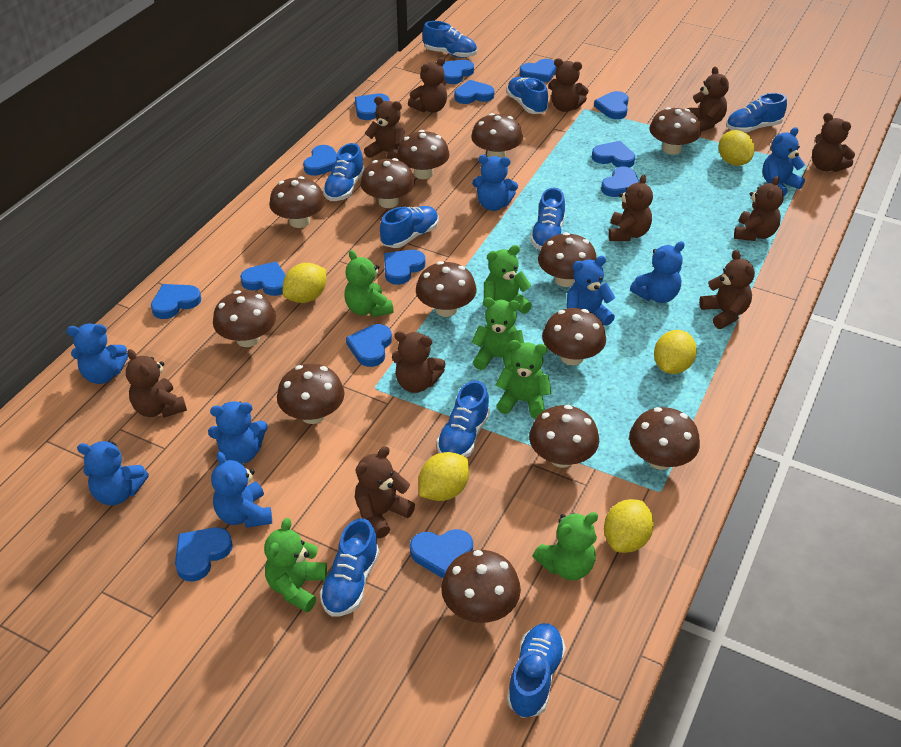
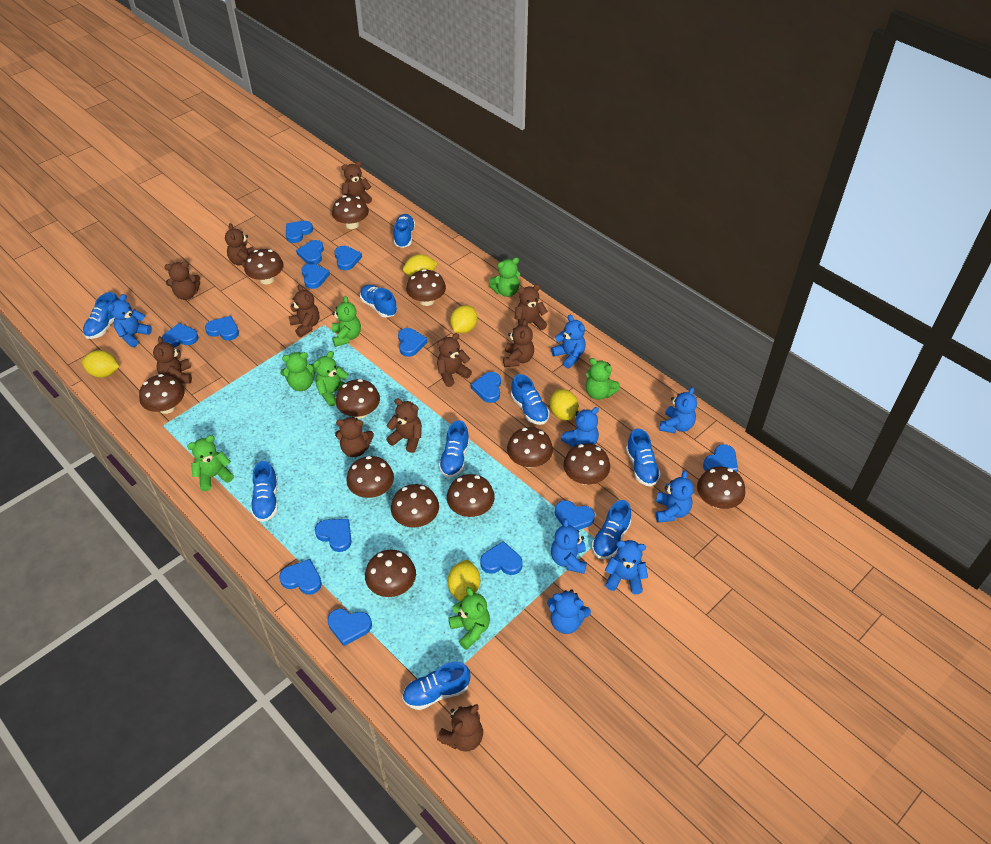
brown mushroom: [213,290,276,347] [269,176,325,228] [277,364,344,424] [361,158,415,208] [397,130,450,179] [416,261,477,317] [441,550,521,623] [471,113,523,158] [529,405,599,468] [538,232,597,287] [542,308,606,365] [629,407,700,470] [649,107,701,155] = 13 -> [139,374,184,414] [244,249,284,284] [332,195,369,229] [336,379,380,419] [346,456,394,498] [365,550,416,597] [391,484,439,528] [406,269,446,306] [447,474,495,517] [507,427,553,468] [564,443,610,485] [697,467,745,509] = 12
green teddy bear: [264,518,327,612] [344,250,394,317] [471,298,524,370] [484,245,532,314] [496,340,552,419] [533,512,598,580] = 6 -> [187,435,234,491] [280,352,316,391] [313,351,349,406] [332,296,361,347] [448,587,490,650] [489,258,520,297] [586,358,620,400] = 7

